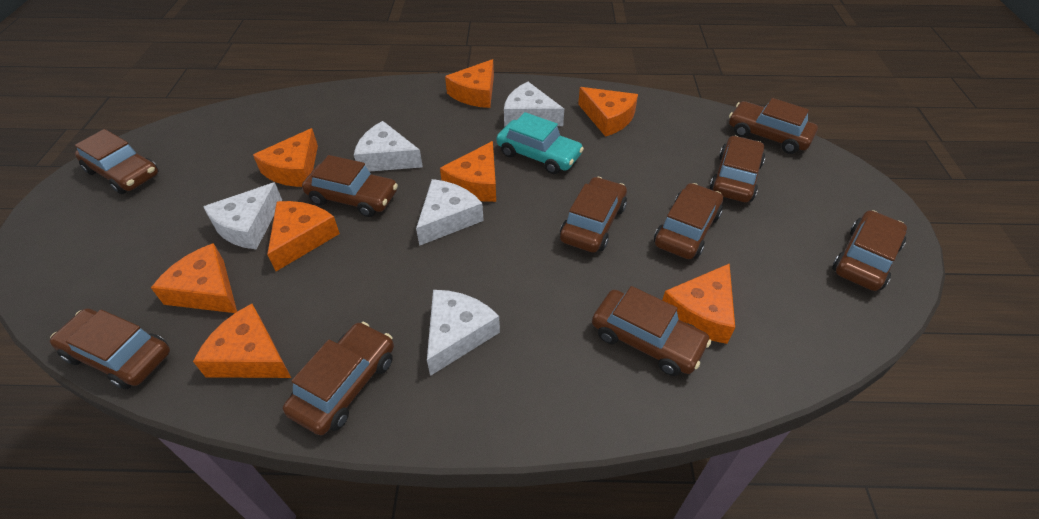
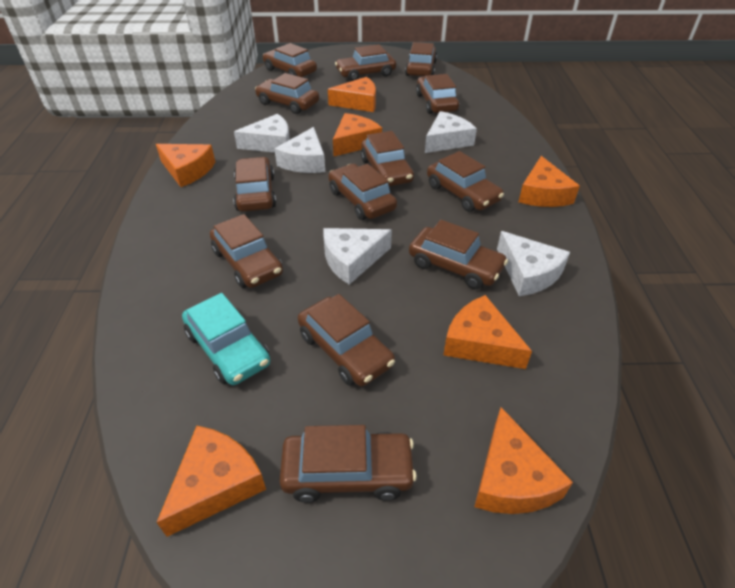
brown car: [50,308,170,389] [75,129,159,194] [283,322,394,435] [302,155,398,217] [560,177,627,253] [592,286,711,376] [654,183,723,259] [710,136,765,202] [729,98,818,154] [832,210,907,291] = 10 -> [210,214,283,288] [233,157,276,212] [255,73,319,114] [263,43,317,77] [279,425,417,503] [298,294,395,386] [328,164,397,220] [335,44,396,81] [361,131,414,186] [405,42,437,76] [409,220,508,289] [416,74,459,114] [427,151,504,212] = 13
orange cheese: [151,243,237,313] [193,304,291,378] [253,128,318,187] [267,201,340,271] [440,141,496,202] [445,59,494,108] [578,87,638,137] [662,263,735,344] = 8 -> [156,144,215,187] [156,426,266,537] [328,77,376,112] [333,113,382,156] [444,295,532,369] [474,407,573,514] [519,156,580,207] = 7

